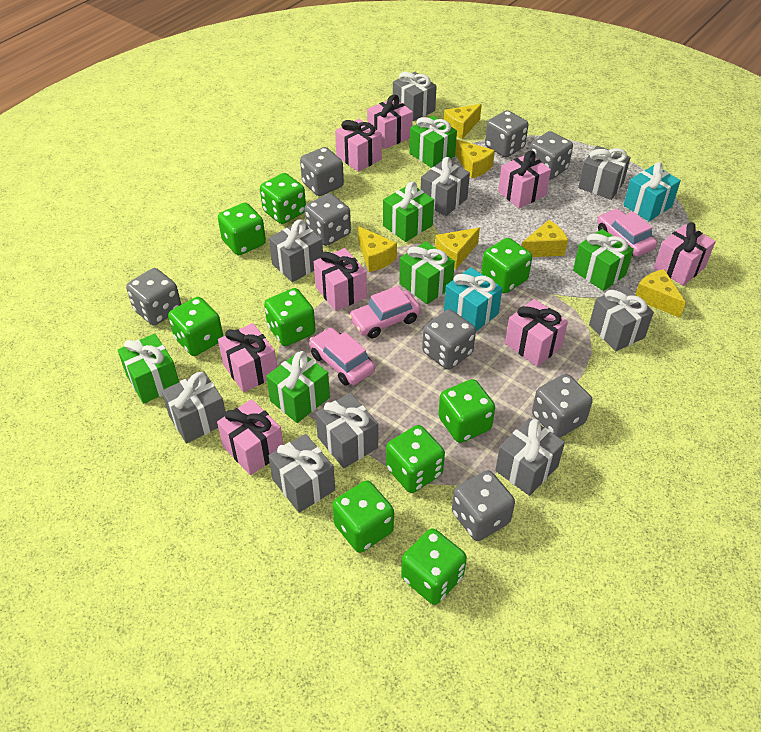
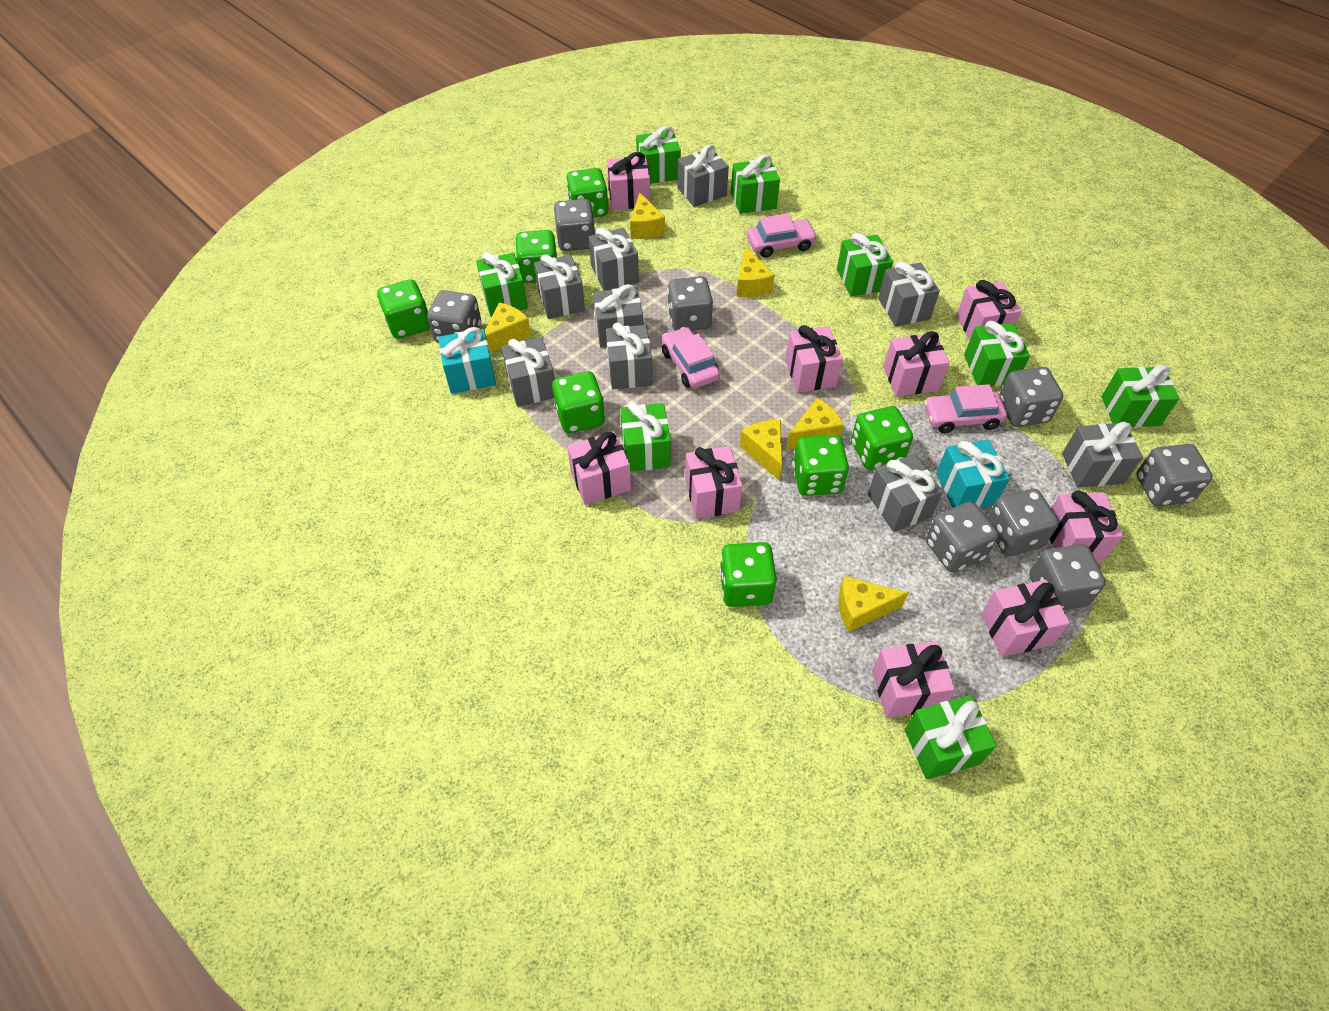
green dice: [168,297,223,356] [218,203,266,255] [260,173,306,224] [264,288,316,346] [332,480,394,553] [386,425,445,493] [401,528,467,605] [438,379,495,443] [481,238,532,293] = 9 -> [377,279,430,339] [515,230,557,283] [552,371,605,433] [566,168,608,218] [720,542,777,607] [793,435,849,496] [851,406,913,470] = 7
green gift: [118,333,179,404] [266,351,330,423] [383,181,434,242] [399,241,455,304] [409,116,457,168] [573,229,634,291] = 6 -> [476,252,528,317] [620,402,671,472] [636,126,681,184] [731,154,780,214] [837,233,893,297] [905,695,996,779] [964,321,1030,386] [1102,365,1180,427] = 8
pink gift: [217,399,283,475] [218,323,277,392] [314,248,367,311] [335,119,382,172] [367,94,413,149] [498,150,551,208] [505,299,568,367] [654,222,716,286] = 8 -> [567,431,631,505] [607,152,650,210] [685,446,743,519] [785,325,843,393] [872,641,955,718] [883,331,950,397] [956,280,1022,339] [981,580,1070,657] [1050,490,1123,561] = 9

